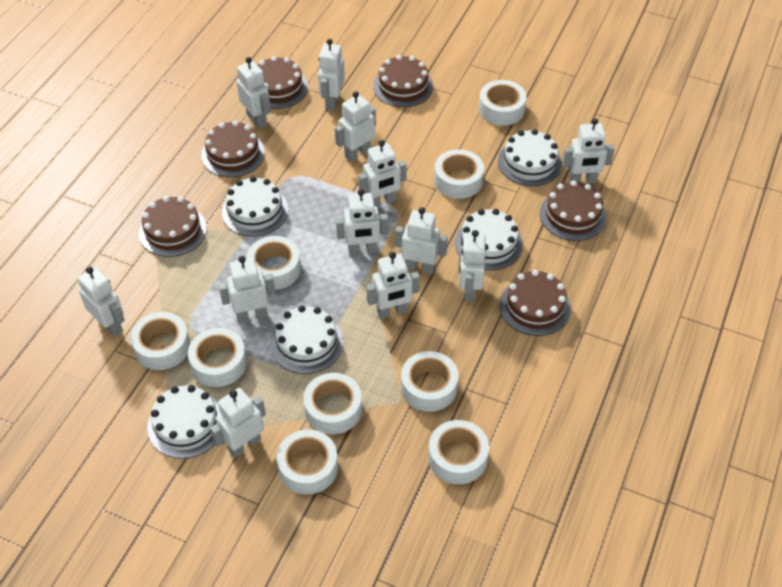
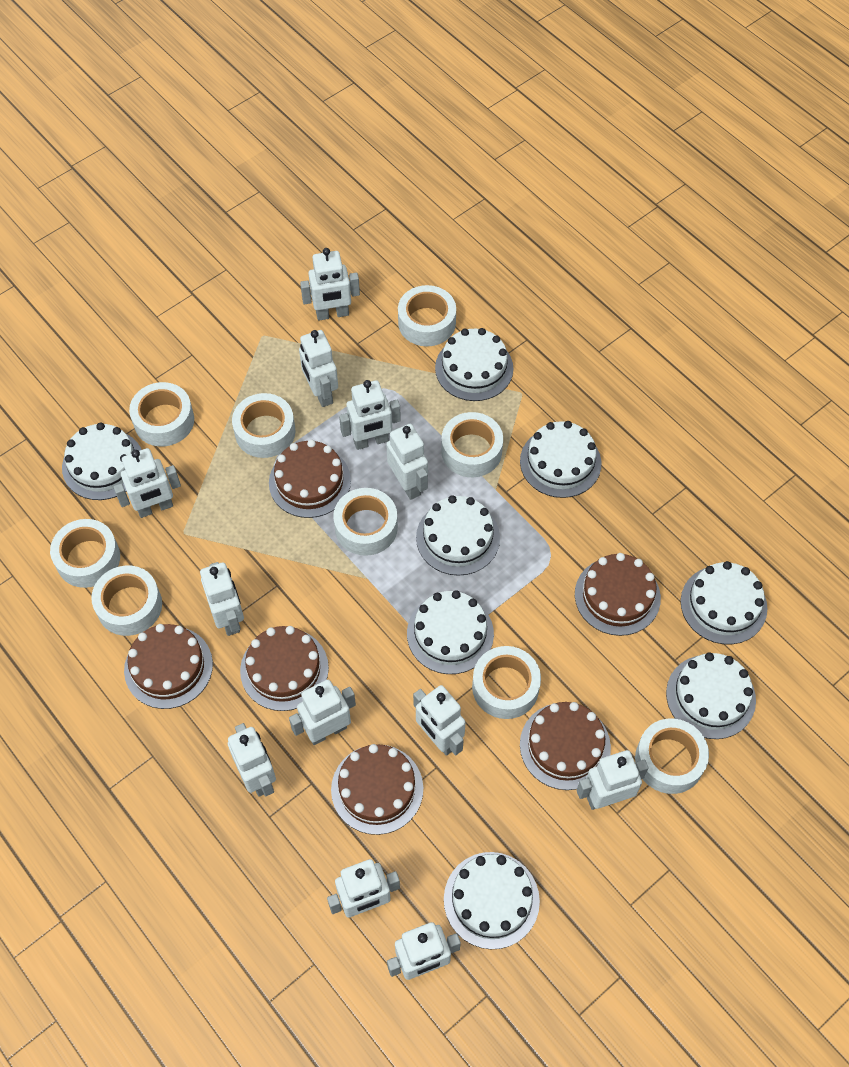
white cake: [147,385,220,459] [222,176,288,237] [270,305,343,374] [455,209,523,270] [498,129,562,186] = 5 -> [62,422,142,500] [407,590,494,674] [416,495,500,576] [435,328,513,401] [444,852,540,949] [520,421,601,498] [666,652,756,739] [681,561,767,645] = 8

